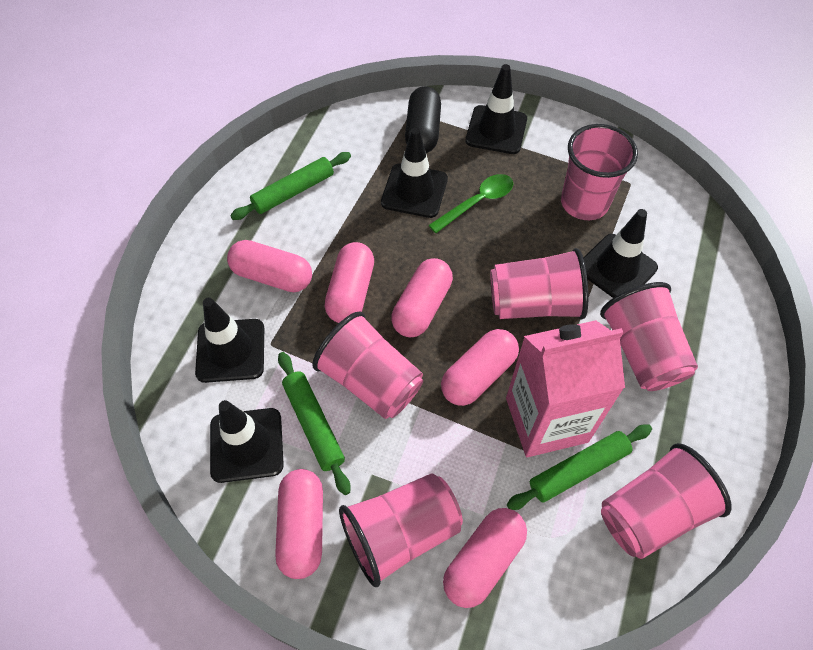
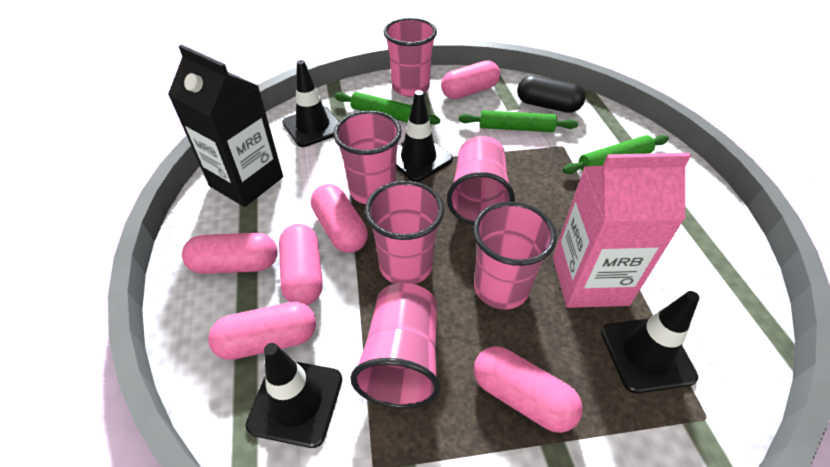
black carton: none = 0 -> [168,45,283,207] = 1
black traffic cone: [195,297,264,383] [210,400,284,483] [381,128,448,218] [466,64,527,154] [583,209,658,298] = 5 -> [245,343,342,448] [282,60,339,147] [396,90,453,182] [601,291,699,394] = 4
green spoon: [429,174,513,233] = 1 -> none = 0

